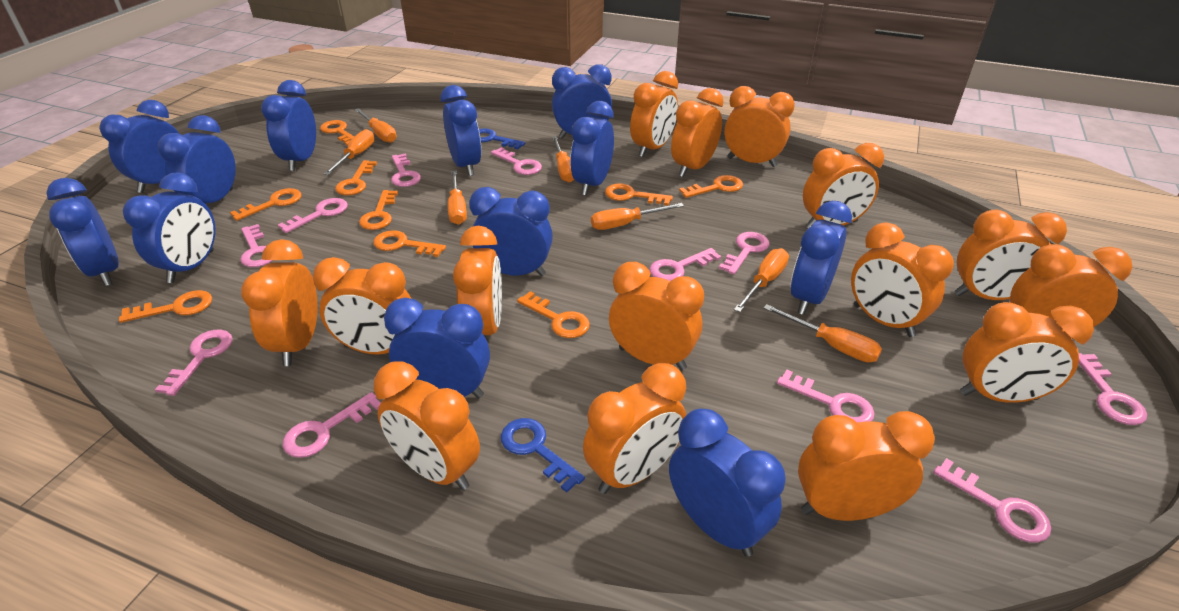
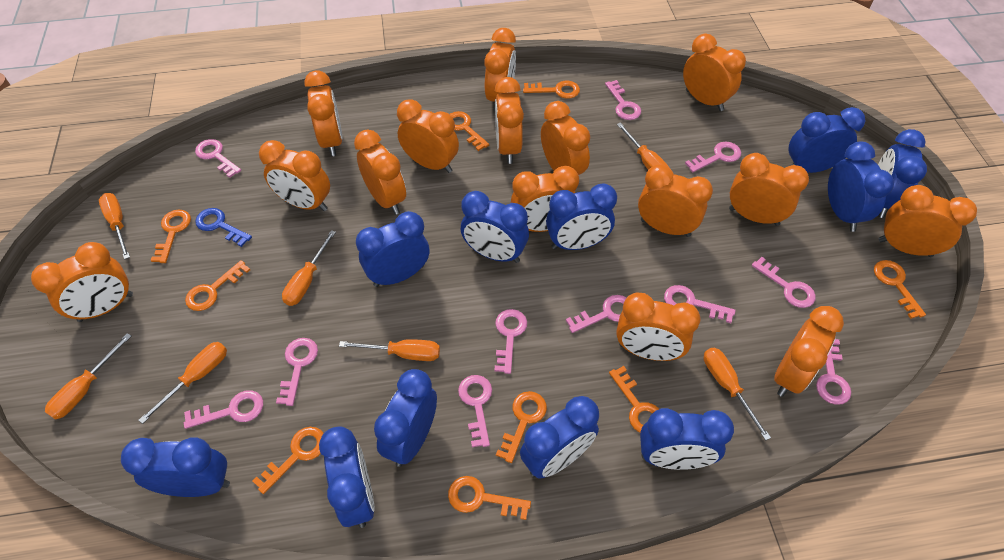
blue clock: [47,178,119,286] [99,100,179,193] [123,172,215,283] [158,115,236,204] [261,80,316,171] [384,297,490,399] [440,85,482,176] [469,187,553,276] [552,64,612,139] [570,101,614,195] [669,409,786,557] [790,201,852,315] = 12 -> [121,437,230,497] [319,426,375,528] [356,211,429,287] [374,369,437,467] [461,191,529,263] [520,396,599,478] [546,183,617,250] [640,408,734,470] [789,107,865,173] [828,142,894,232] [878,129,927,218] = 11
blue key: [479,128,526,149] [501,418,585,492] = 2 -> [195,208,252,247] = 1

